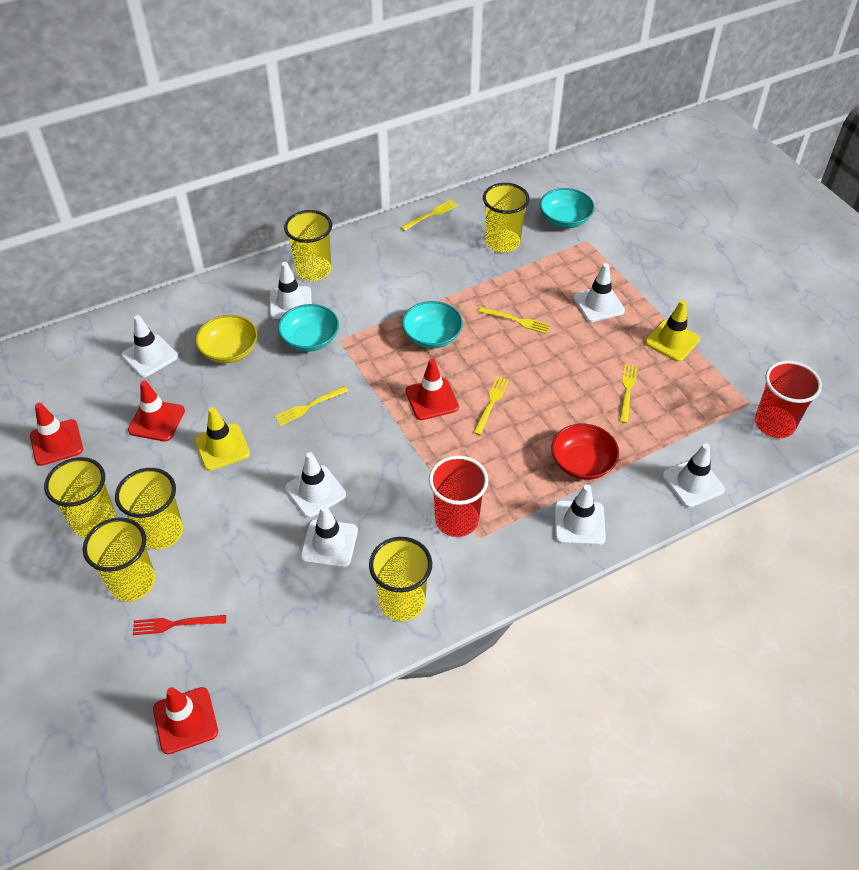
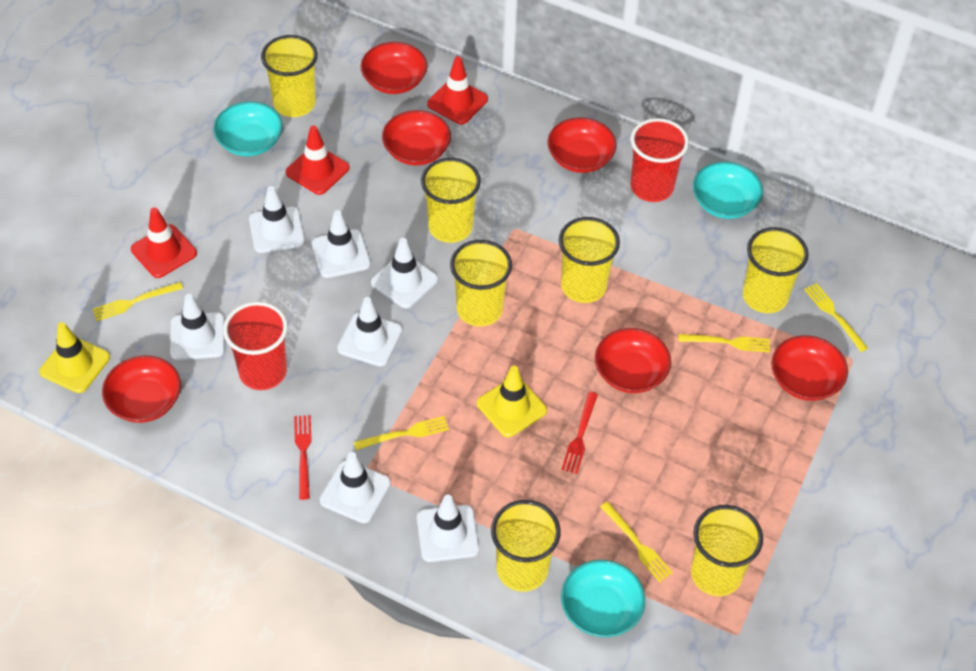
red bowl: [551,424,619,480] = 1 -> [102,355,181,423] [361,42,427,94] [382,110,451,166] [548,118,616,173] [595,328,671,393] [771,335,848,401] = 6
red fork: [133,615,226,635] = 1 -> [294,415,312,500] [561,392,598,474] = 2
red traffic cone: [30,403,83,466] [128,380,185,441] [153,687,218,754] [406,359,459,420] = 4 -> [131,207,197,278] [286,126,350,195] [427,56,488,125] = 3
yellow bowl: [195,315,257,363] = 1 -> none = 0
yellow cup: [44,457,116,538] [83,517,155,601] [115,468,183,550] [284,210,332,281] [369,537,432,621] [483,183,530,252] = 6 -> [261,35,317,117] [421,158,481,243] [450,240,512,327] [491,500,561,592] [559,217,620,303] [691,505,763,596] [743,227,809,313] = 7

